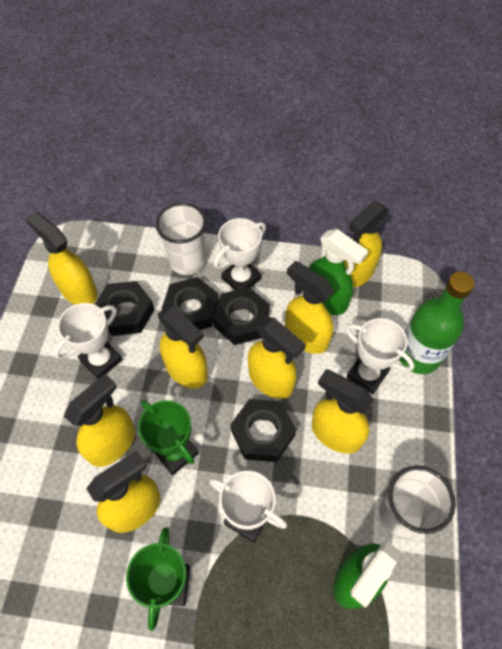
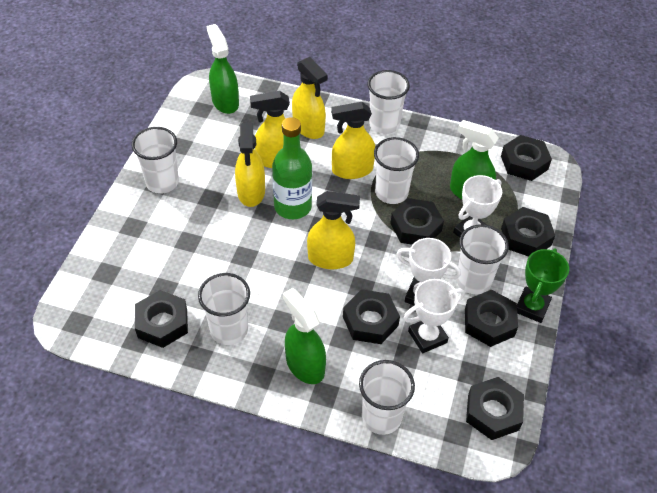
black nut: [94,281,155,336] [162,277,219,330] [213,287,270,345] [231,399,296,462] = 4 -> [135,290,188,348] [343,289,400,344] [390,198,444,245] [465,290,518,347] [466,377,524,440] [501,135,552,181] [501,207,555,257] = 7
green spray bottle: [309,229,368,315] [333,541,402,609] = 2 -> [207,24,239,114] [283,288,326,384] [450,120,498,200] = 3
green trophy: [126,527,190,631] [138,400,199,475] = 2 -> [517,249,569,323] = 1
white cup: [155,203,207,275] [379,466,456,539] = 2 -> [132,127,179,194] [198,273,250,345] [359,360,415,435] [368,70,410,134] [374,137,419,204] [456,224,509,294] = 6
white trophy: [54,303,123,379] [209,471,287,543] [214,218,266,290] [346,318,414,395] = 4 -> [397,238,461,306] [403,279,465,353] [453,175,502,237] = 3
yellow spray bottle: [25,212,98,305] [64,374,135,467] [86,450,161,533] [158,305,208,389] [248,317,306,399] [285,261,334,354] [312,369,374,454] [344,201,389,288] = 8 -> [235,123,265,207] [250,91,290,168] [292,57,328,139] [307,191,360,269] [331,102,375,179] = 5

